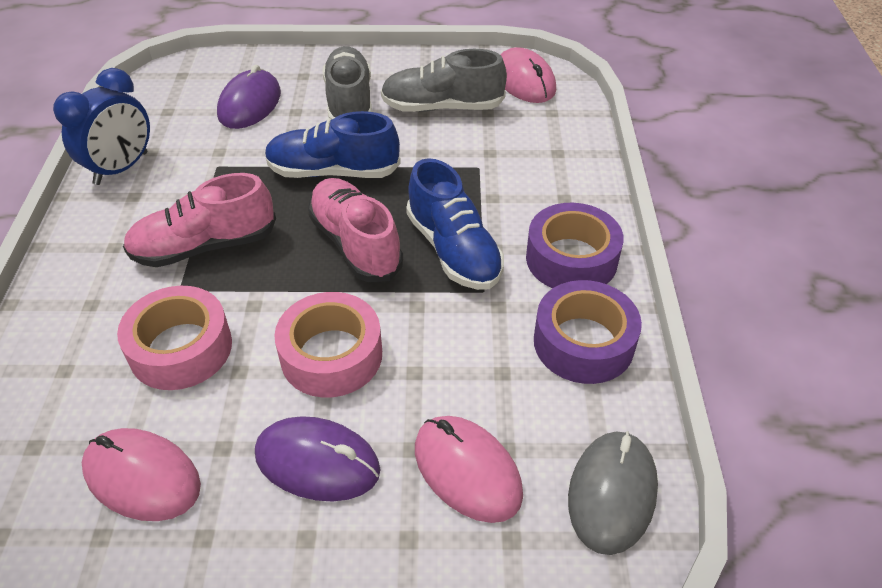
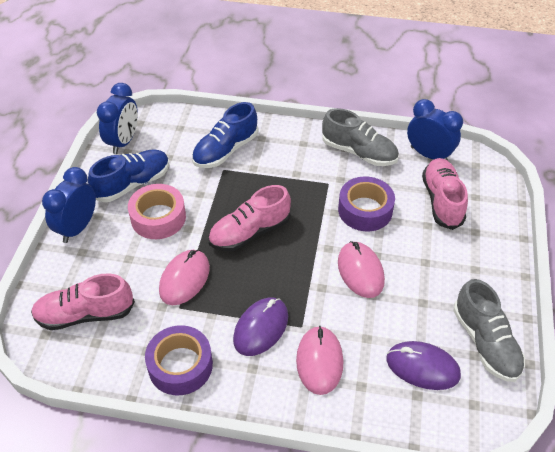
blue clock: [53,68,150,185] = 1 -> [42,167,96,243] [97,83,138,154] [407,99,463,161] = 3
grey mouse: [568,431,658,555] = 1 -> none = 0
pink shoe: [123,173,276,267] [308,178,403,282] = 2 -> [31,273,135,330] [208,185,291,251] [422,158,468,230] = 3
pink tape: [117,286,232,390] [274,292,382,398] = 2 -> [128,184,186,239] = 1

